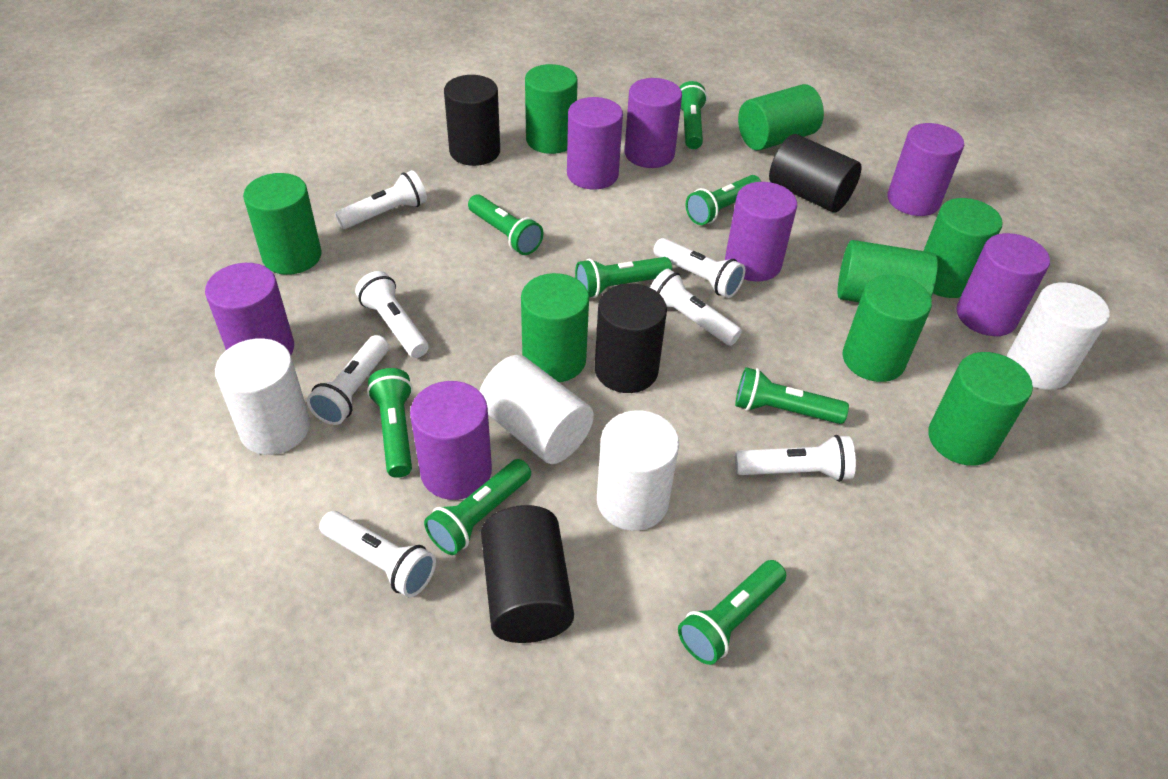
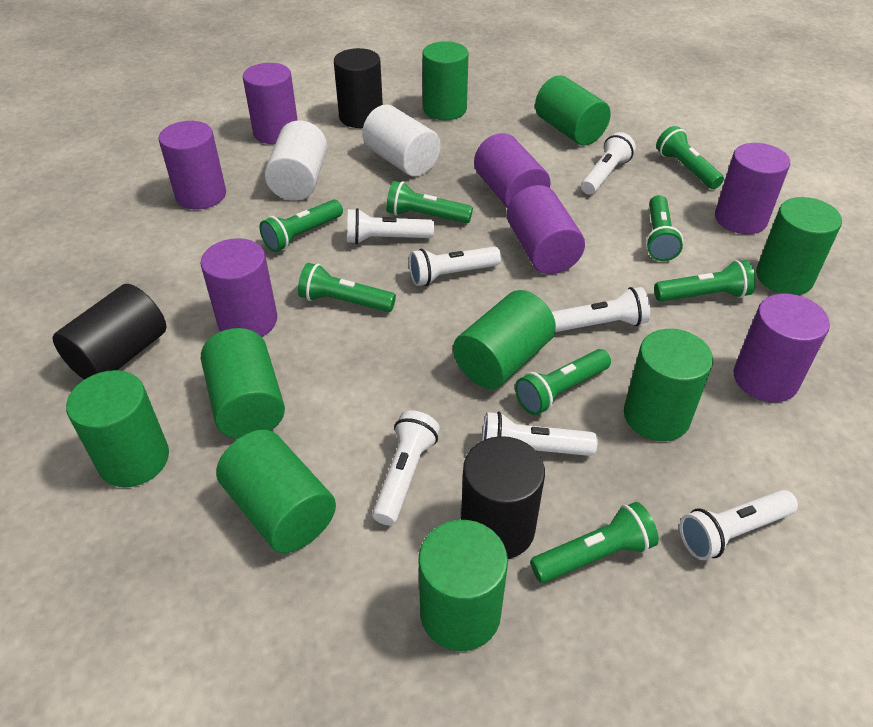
black cylinder: [444,75,500,166] [481,505,574,643] [595,283,667,393] [769,134,862,213] = 4 -> [52,284,166,380] [334,48,383,128] [461,436,545,559] = 3
green cylinder: [243,173,322,275] [521,273,589,382] [525,64,578,154] [738,84,824,151] [837,240,938,302] [843,274,932,382] [924,198,1003,298] [928,352,1033,466] = 8 -> [66,370,169,487] [201,328,285,439] [216,430,336,553] [419,520,508,651] [422,41,469,120] [453,290,556,389] [535,75,611,146] [624,329,713,441] [756,197,842,295] = 9
white cylinder: [215,338,310,455] [479,355,594,464] [597,410,679,531] [1007,282,1110,390] = 4 -> [265,121,327,201] [362,105,441,177] = 2

